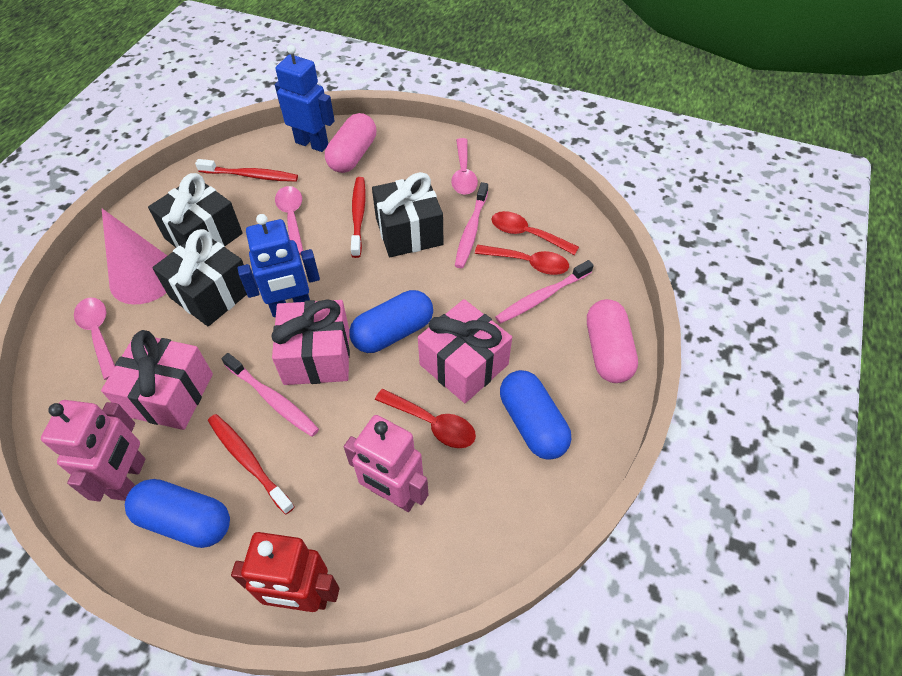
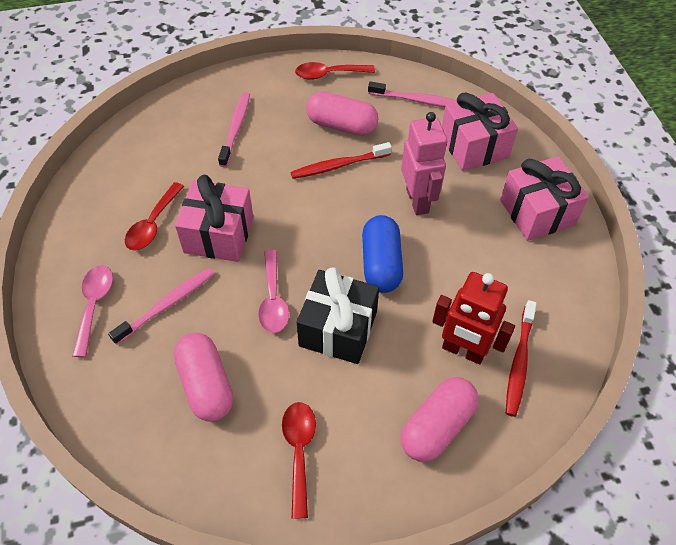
black gift: [148,173,243,248] [152,229,247,327] [372,172,443,257] = 3 -> [297,267,379,364] = 1
blue capsule: [125,479,230,548] [349,290,433,353] [500,370,571,460] = 3 -> [362,215,403,293] = 1
blue robot: [238,214,320,317] [275,45,335,152] = 2 -> none = 0
pink capsule: [325,113,376,173] [587,299,638,383] = 2 -> [174,333,233,421] [306,92,378,136] [400,377,479,462] = 3
pink cone: [102,209,167,305] = 1 -> none = 0
pink robot: [41,400,145,502] [344,415,429,512] = 2 -> [401,112,447,215] = 1
pink spoon: [74,297,115,380] [275,186,303,255] [451,138,478,195] = 3 -> [72,265,113,357] [258,250,289,333] = 2
red toothbrush: [195,159,298,182] [208,414,295,515] [351,177,365,258] = 3 -> [290,142,392,179] [506,300,537,417] = 2

